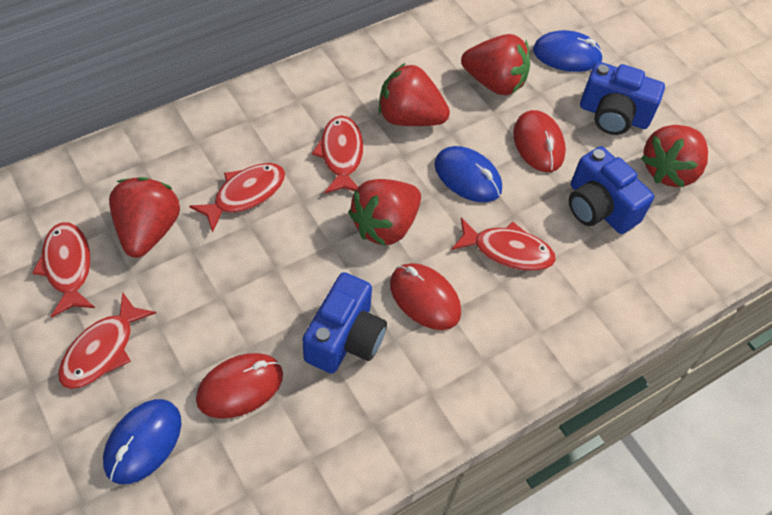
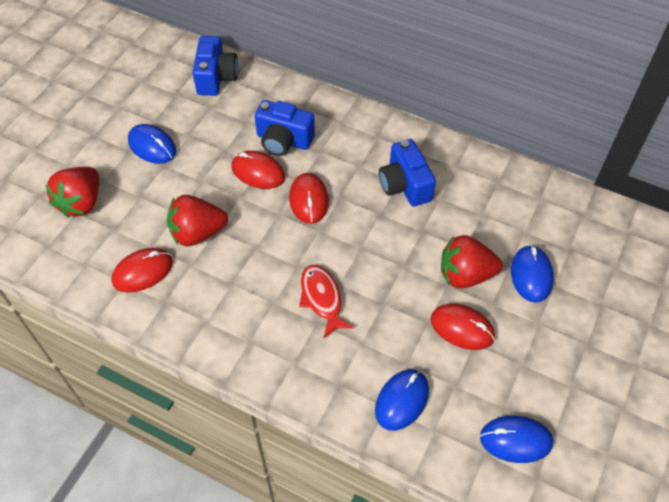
blue mouse: [103,399,181,484] [434,146,502,202] [533,30,603,72] = 3 -> [128,124,176,164] [375,369,429,431] [480,416,553,463] [511,245,554,303] = 4
red fish: [33,222,95,318] [58,292,156,389] [189,163,285,233] [312,115,363,194] [451,218,556,271] = 5 -> [299,265,354,339] = 1
red mouse: [196,353,283,419] [390,263,461,330] [513,110,566,172] = 3 -> [111,248,173,292] [231,151,285,189] [289,173,329,224] [431,304,495,350] = 4
red strawberry: [109,177,180,258] [348,179,421,246] [378,63,450,126] [461,34,530,95] [641,125,708,187] = 5 -> [45,167,99,218] [167,195,228,247] [441,235,503,289] = 3

